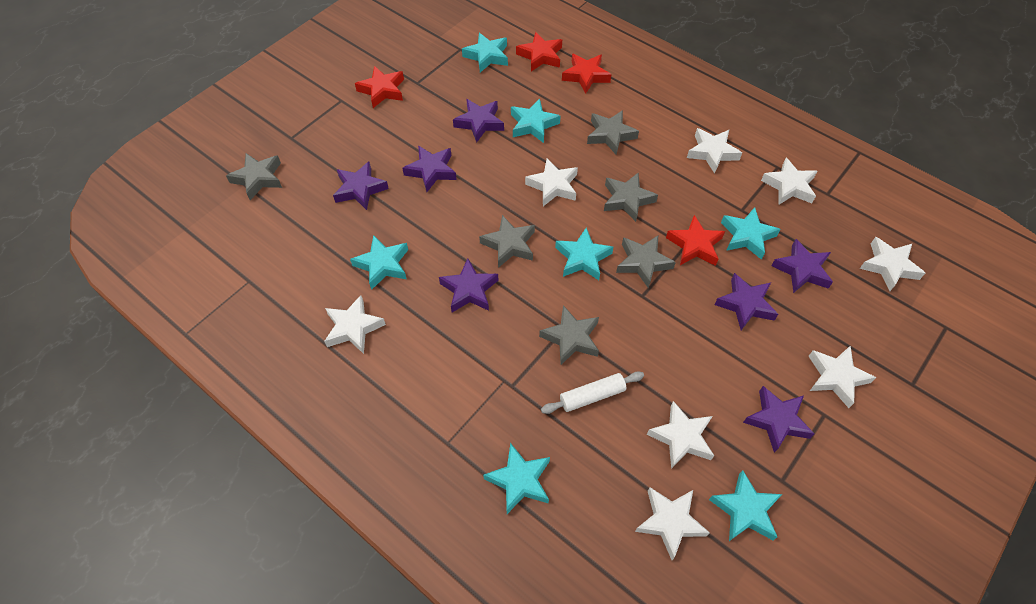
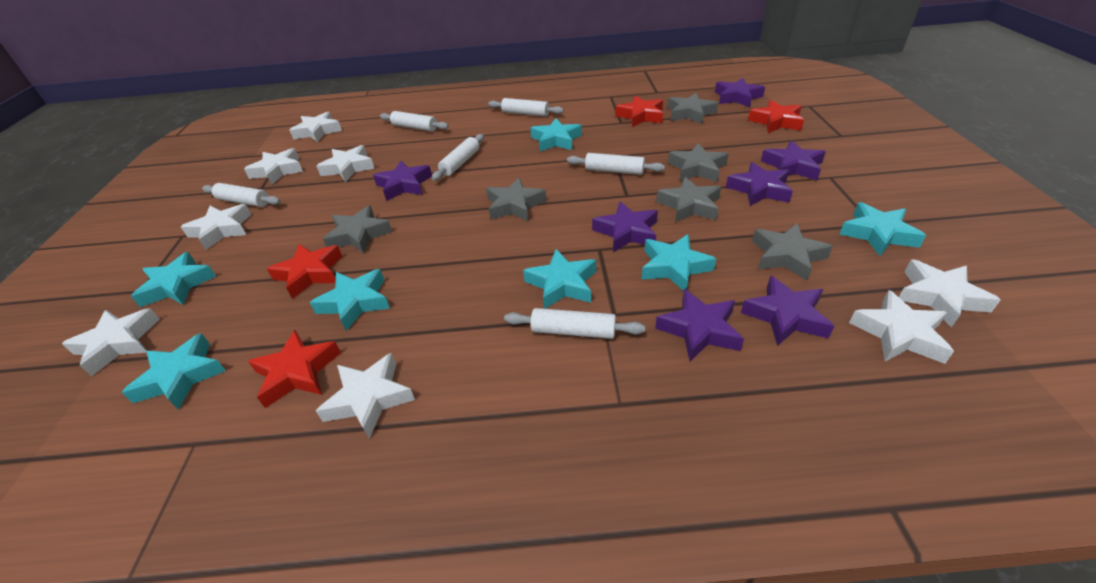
white rolling pin: [541,372,644,414] = 1 -> [202,183,281,207] [380,111,449,131] [432,134,484,181] [488,98,564,117] [504,308,645,339] [567,153,665,175] = 6

